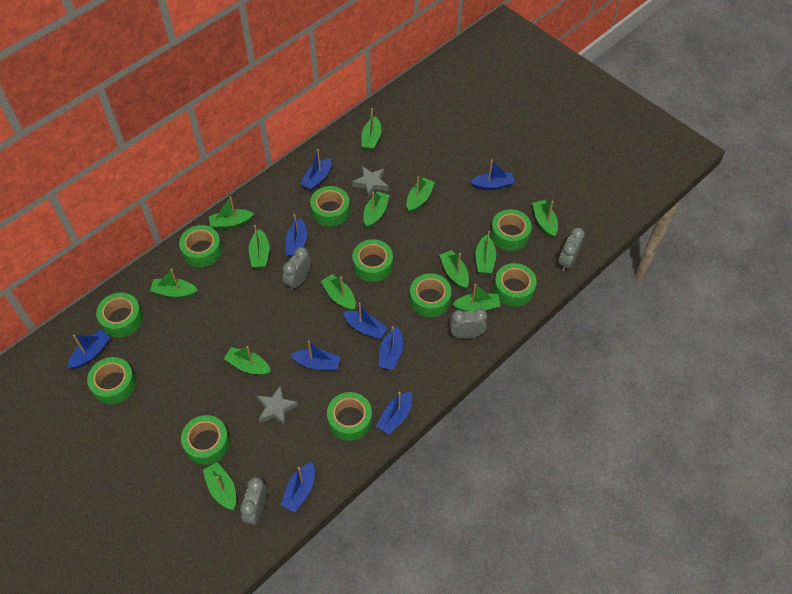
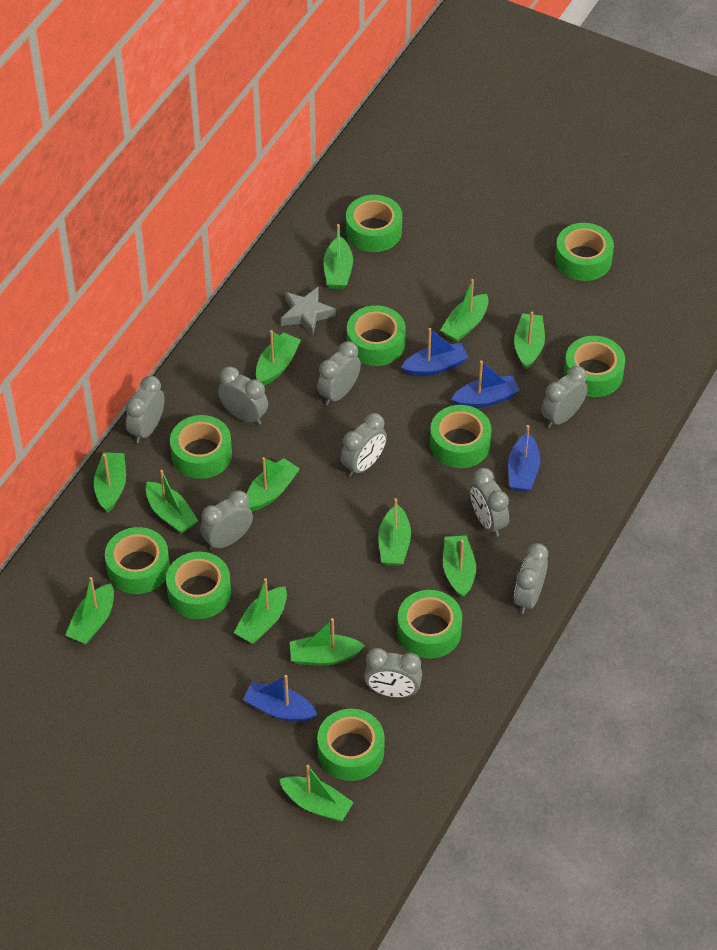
blue boat: [68,329,111,369] [281,462,315,512] [286,214,307,257] [291,341,341,371] [300,149,332,191] [343,303,388,339] [376,392,413,434] [378,326,403,370] [471,159,515,190] = 9 -> [243,675,318,722] [401,328,469,376] [451,360,520,408] [508,425,540,492] = 4
grey clock: [240,477,267,526] [282,247,311,291] [450,308,487,339] [559,228,585,271] = 4 -> [125,376,165,443] [200,490,253,551] [218,366,268,425] [317,341,361,406] [341,413,387,477] [364,648,422,698] [470,468,509,537] [514,543,548,614] [541,366,588,428] = 9
grey star: [257,385,299,426] [352,166,388,198] = 2 -> [281,287,336,336] = 1

